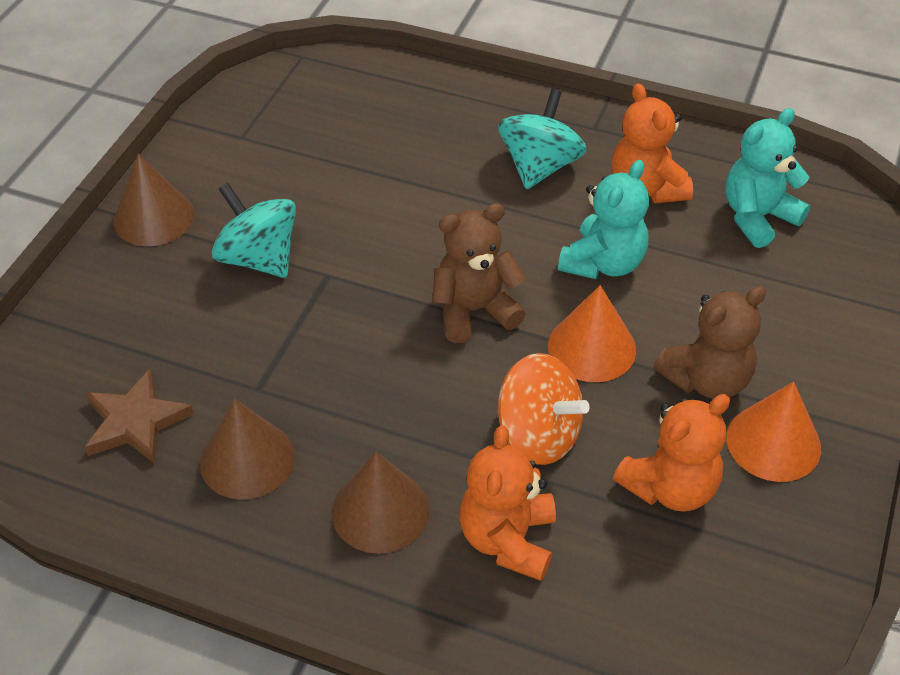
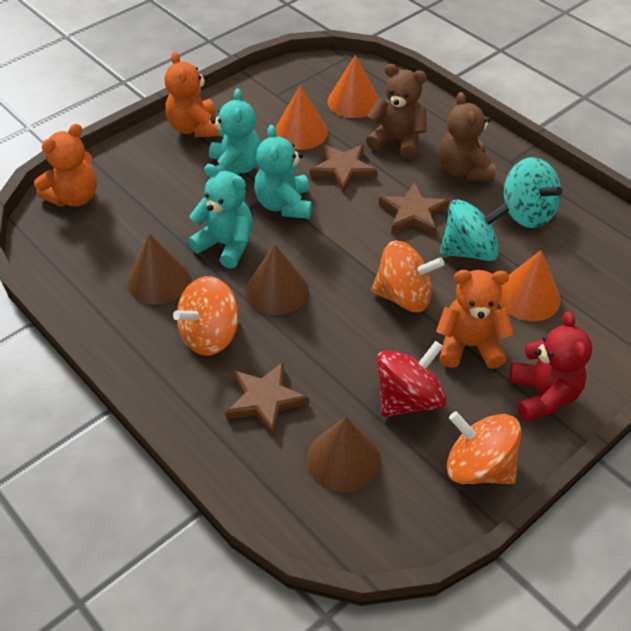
brown star: [85,369,194,464] = 1 -> [225,362,309,437] [310,144,377,194] [379,182,449,236] = 3
orange cone: [548,285,636,382] [726,382,821,482] = 2 -> [275,85,328,150] [328,55,379,118] [499,250,561,321] = 3
orange spinning top: [497,353,590,465] = 1 -> [173,276,239,356] [371,240,444,312] [446,411,521,484] = 3
red spinning top: none = 0 -> [377,341,447,417] = 1
red teddy bear: none = 0 -> [509,311,592,422] = 1
turquoise teddy bear: [558,160,649,279] [725,108,810,248] = 2 -> [188,164,253,269] [209,88,261,176] [254,125,312,219] = 3

